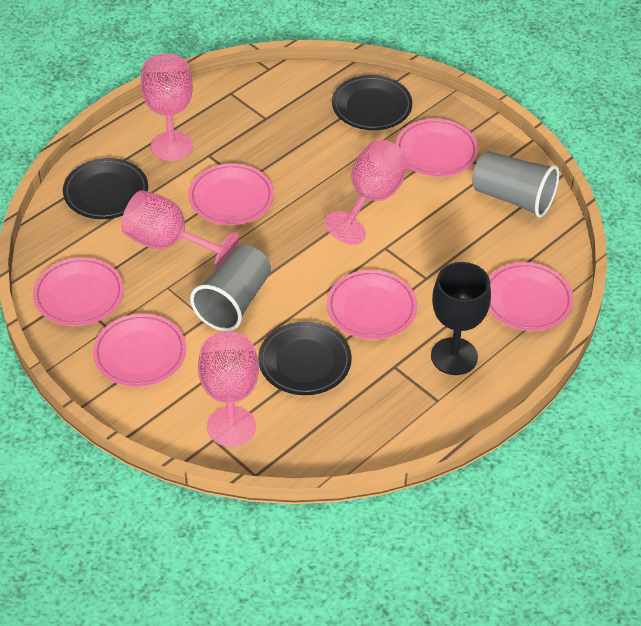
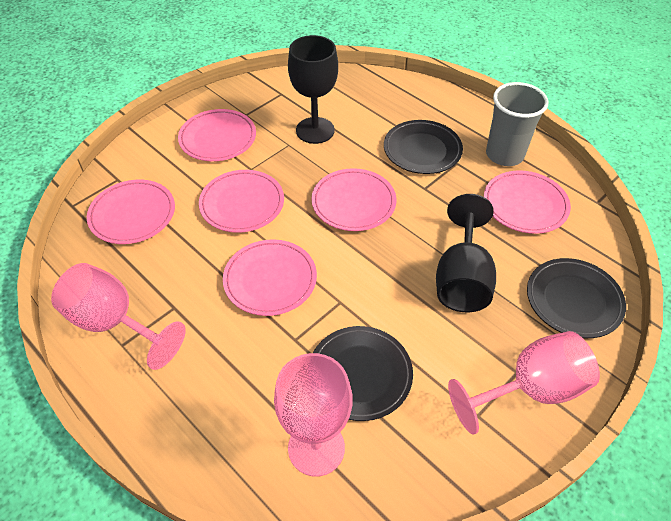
black goblet: [431,262,491,375] = 1 -> [288,35,338,144] [436,194,496,312] = 2
grey cup: [190,245,271,331] [472,151,559,218] = 2 -> [486,82,548,166] = 1
pink goblet: [121,190,239,270] [141,54,193,161] [198,331,259,447] [325,140,409,245] = 4 -> [51,263,186,370] [274,353,352,476] [448,331,600,435] = 3

